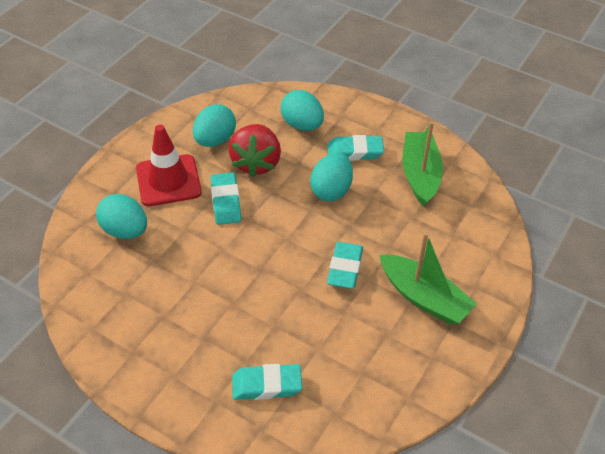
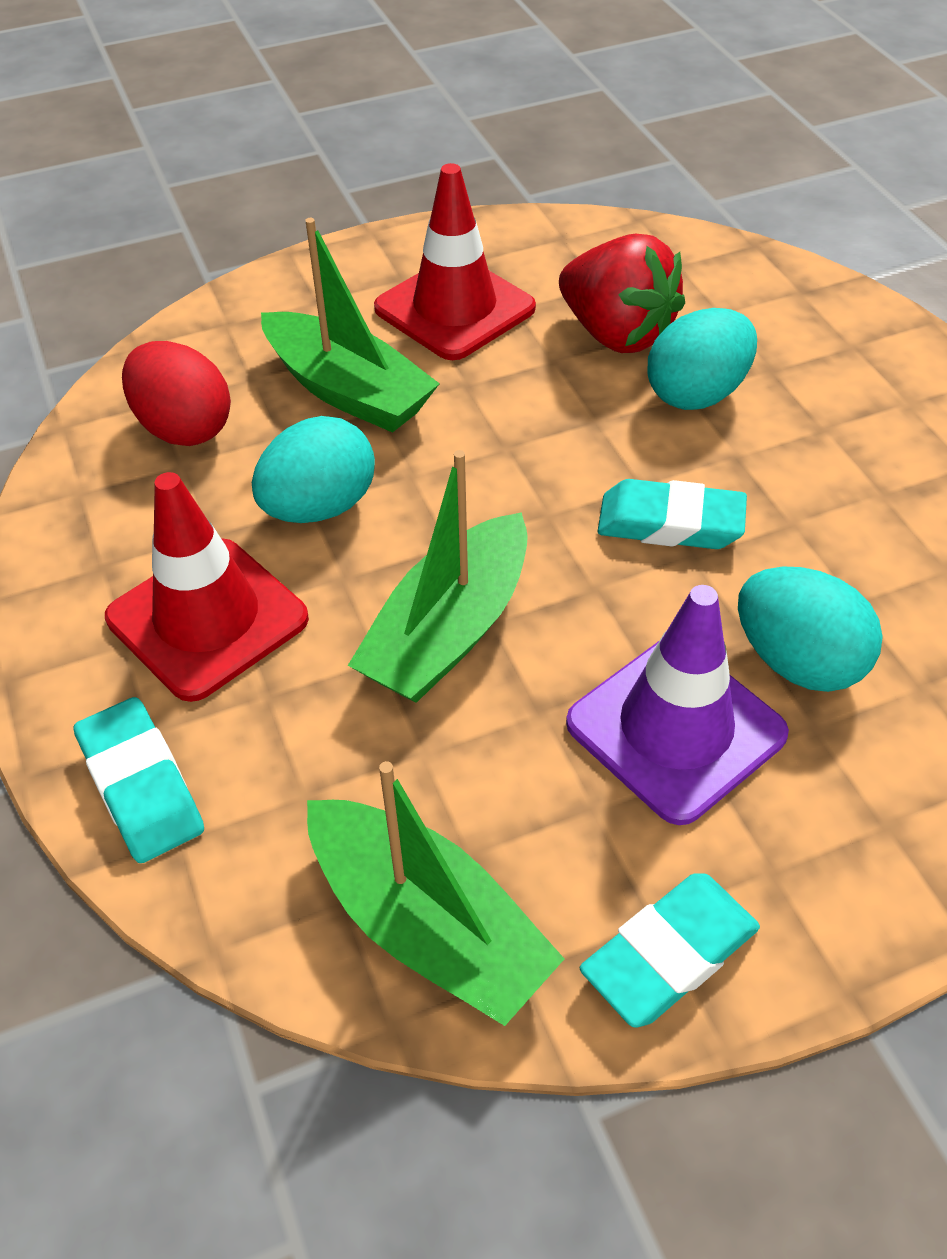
green boat: [380,232,477,325] [402,121,443,206] = 2 -> [261,218,440,433] [307,761,564,1026] [348,450,528,703] = 3
purple traffic cone: none = 0 -> [566,585,789,825] = 1
red egg: none = 0 -> [122,341,231,446] = 1
red traffic cone: [136,125,202,206] = 1 -> [105,472,309,702] [374,163,536,360] = 2
turquoise egg: [96,194,147,239] [193,104,236,147] [280,90,324,131] [310,153,353,201] = 4 -> [252,416,375,523] [647,308,757,410] [738,566,883,692] = 3
turquoise eraser: [211,172,241,225] [232,364,302,400] [327,135,384,161] [327,242,363,289] = 4 -> [73,697,204,863] [580,873,760,1028] [597,479,747,549] = 3

